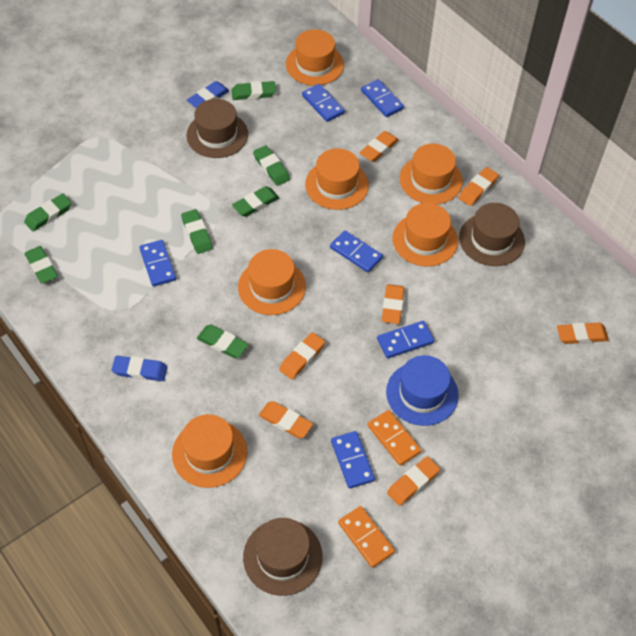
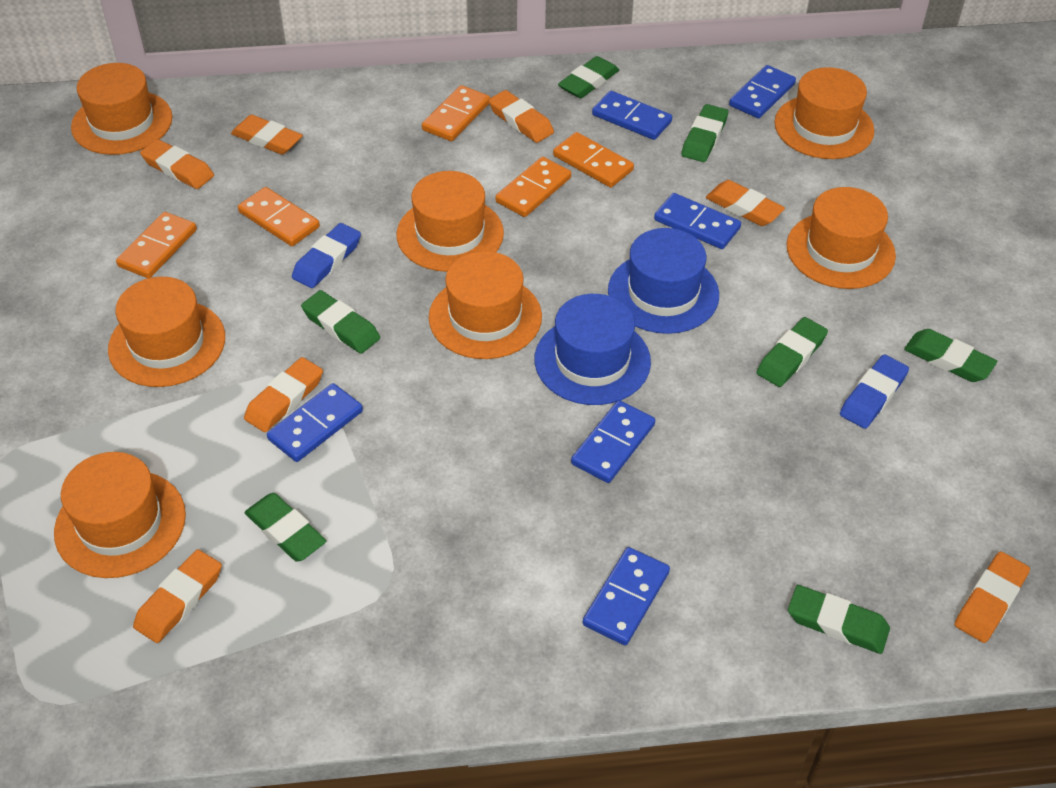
blue hat: [386,355,459,426] = 1 -> [535,294,651,405] [608,228,719,334] = 2
brown hat: [187,99,248,158] [243,518,322,596] [459,203,525,266] = 3 -> none = 0
orange domino: [338,506,395,568] [368,410,422,466] = 2 -> [116,212,197,278] [238,187,320,246] [422,85,490,141] [495,157,571,217] [553,132,634,188] = 5
orange hat: [172,414,247,488] [238,249,306,315] [286,29,344,86] [305,148,369,210] [392,203,458,267] [400,144,463,204] = 6 -> [54,452,186,578] [71,63,173,155] [108,277,225,387] [397,171,504,272] [429,251,542,359] [774,67,875,159] [787,187,896,289] = 7

